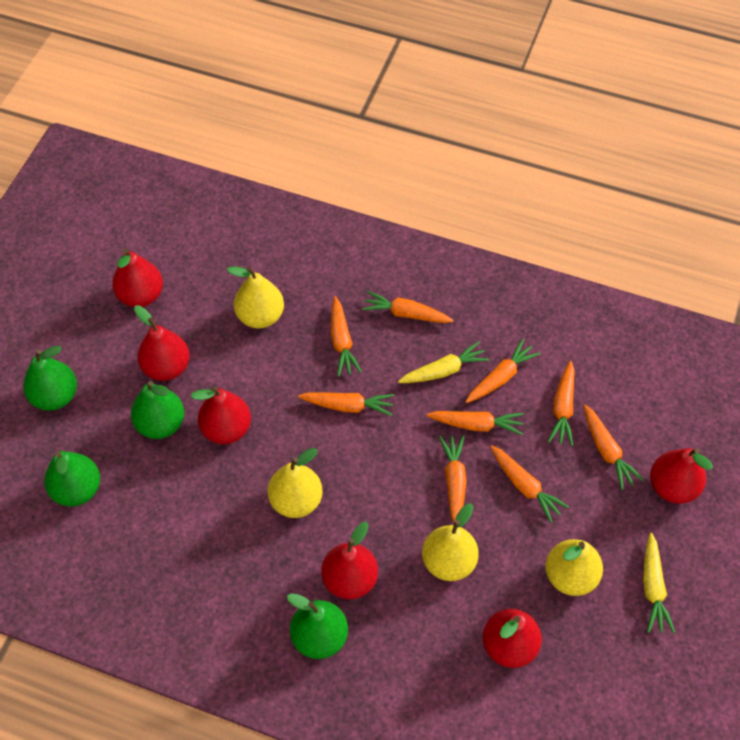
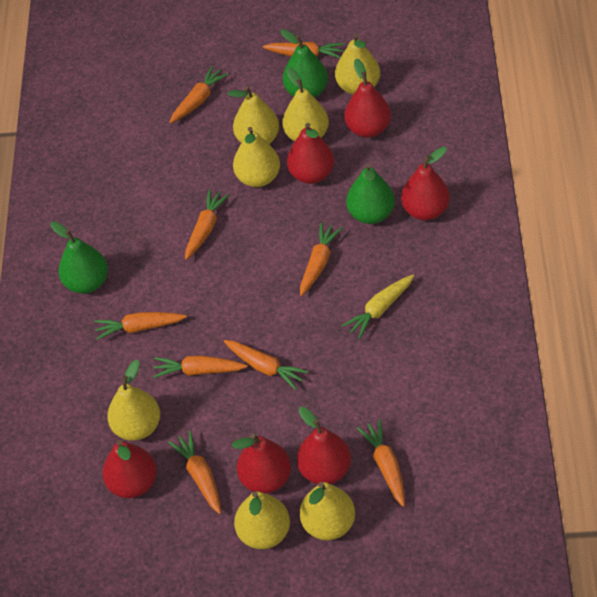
green pear: [23,346,77,411] [44,451,100,507] [131,381,184,439] [287,593,348,659] = 4 -> [51,221,108,294] [281,29,328,98] [346,163,395,224] = 3
yellow carrot: [398,341,490,383] [643,533,675,633] = 2 -> [342,275,414,339] = 1
yellow pear: [227,266,284,328] [267,448,323,518] [422,503,479,581] [545,539,603,596] = 4 -> [107,360,160,441] [228,86,279,144] [233,127,280,187] [234,491,290,549] [282,67,329,142] [300,482,355,540] [335,34,380,95] = 7

